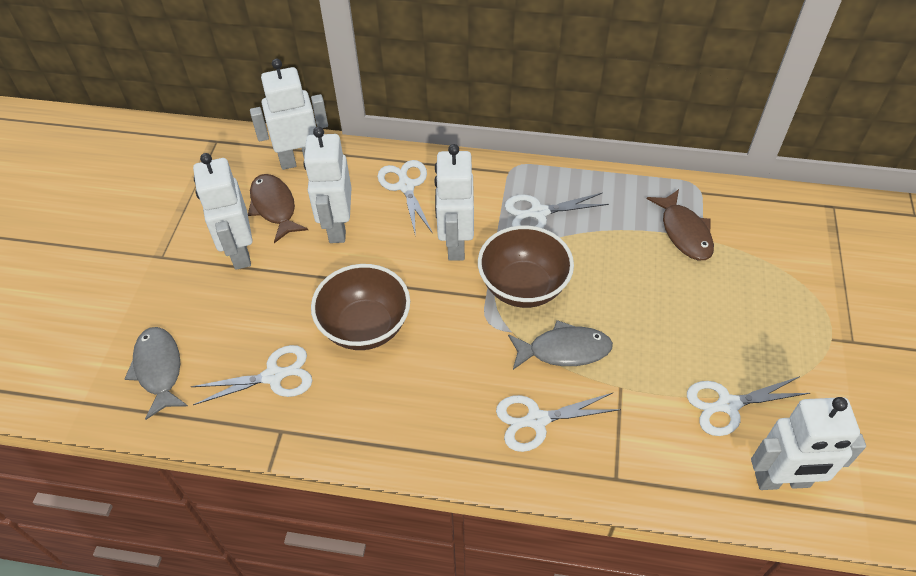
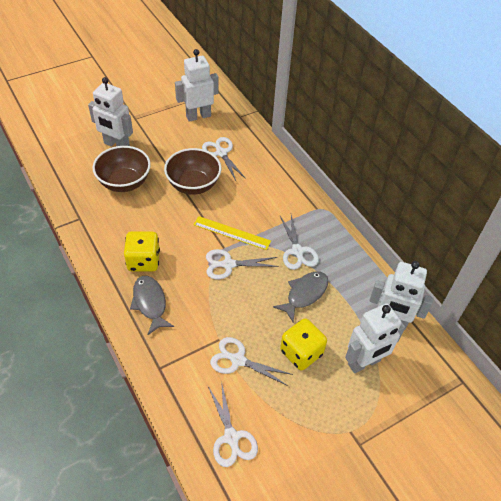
brown fish: [248,174,308,243] [647,189,714,260] = 2 -> none = 0
white robot: [193,153,252,270] [250,59,328,170] [303,127,351,243] [434,144,474,261] [751,397,866,490] = 5 -> [88,77,133,147] [175,49,218,122] [345,304,405,373] [369,261,433,330] = 4
yellow dice: none = 0 -> [124,231,160,272] [280,318,327,370] = 2
yellow ruler: none = 0 -> [193,216,271,250] = 1

